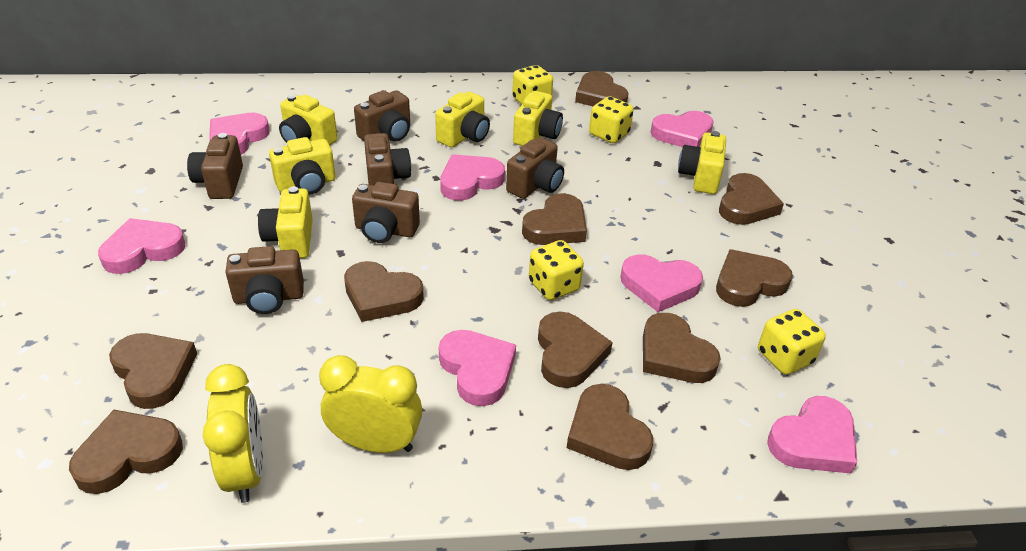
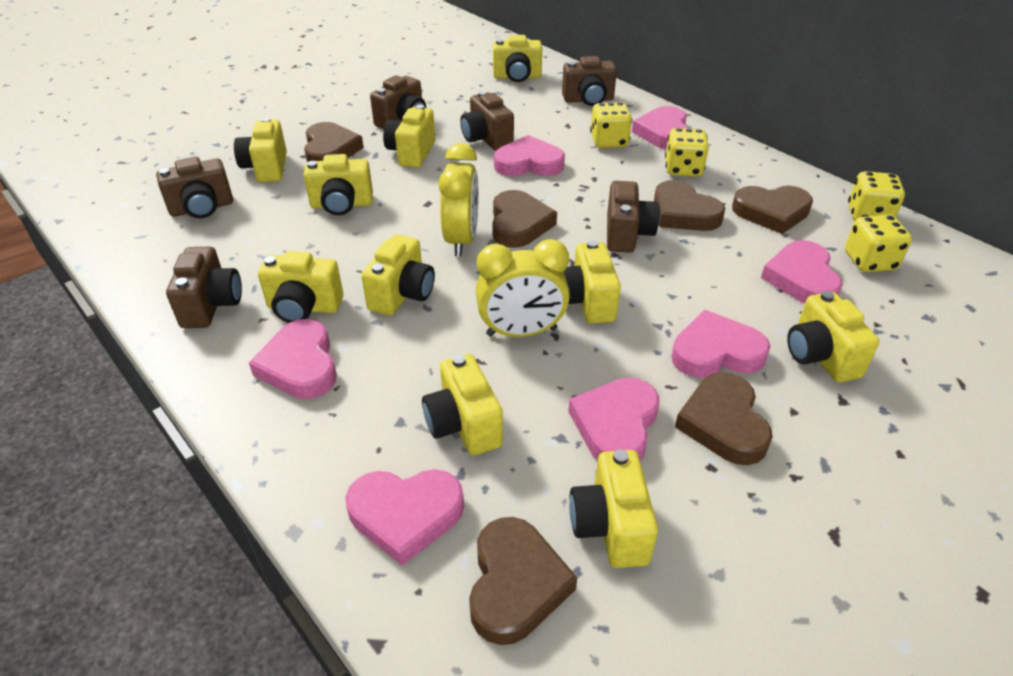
brown heart: [69,410,183,494] [109,333,197,409] [344,261,424,322] [522,193,587,245] [538,312,613,388] [567,384,653,470] [575,71,629,106] [643,313,721,383] [716,249,793,307] [719,173,784,225] = 10 -> [304,122,364,162] [469,517,577,645] [492,190,557,248] [654,180,725,231] [675,372,773,465] [732,186,813,234] = 6
yellow camera: [258,186,313,258] [269,137,335,195] [279,95,337,145] [435,92,490,148] [513,91,563,146] [678,131,726,194] = 6 -> [234,117,287,182] [258,251,343,323] [304,154,373,215] [361,234,435,315] [383,105,435,168] [422,354,503,455] [493,35,542,82] [564,240,621,324] [569,449,658,568] [787,291,880,382] = 10

